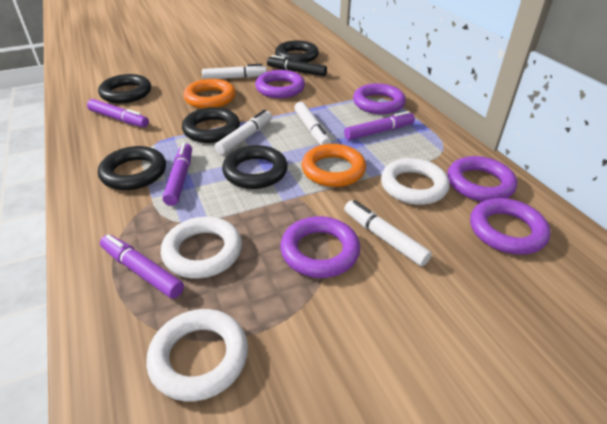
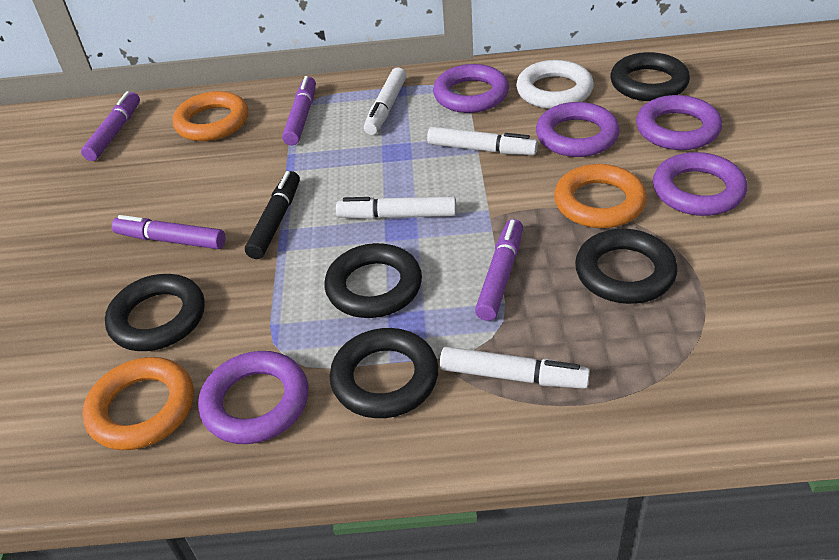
orange ring: [183,79,236,109] [302,144,366,187] = 2 -> [82,357,194,450] [172,91,248,141] [554,164,647,228] = 3
white ring: [146,309,248,402] [161,217,242,279] [381,158,450,205] = 3 -> [516,60,594,109] = 1

